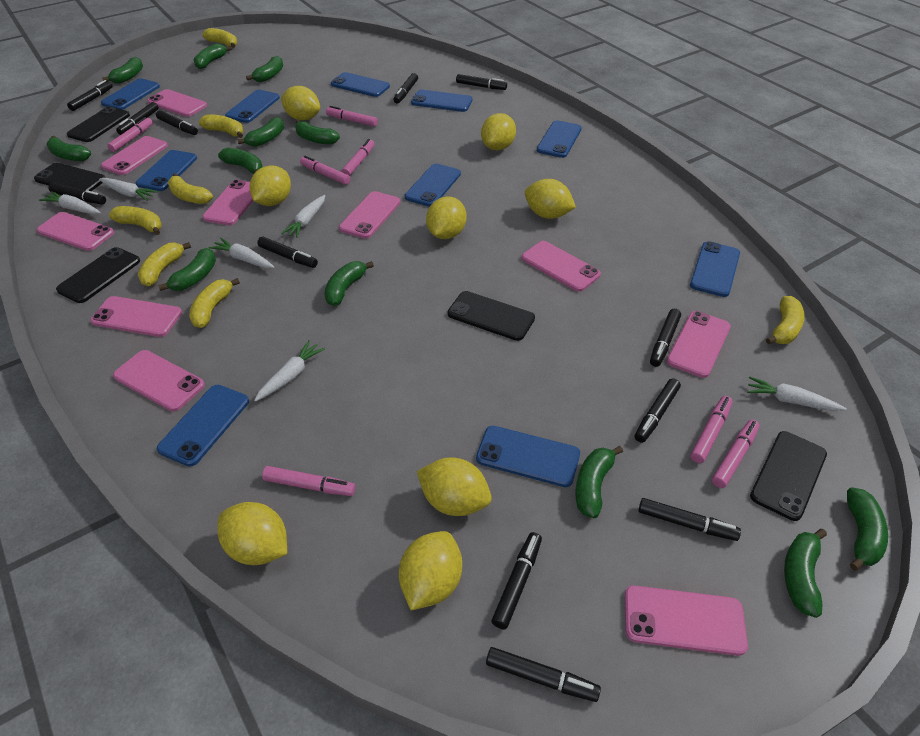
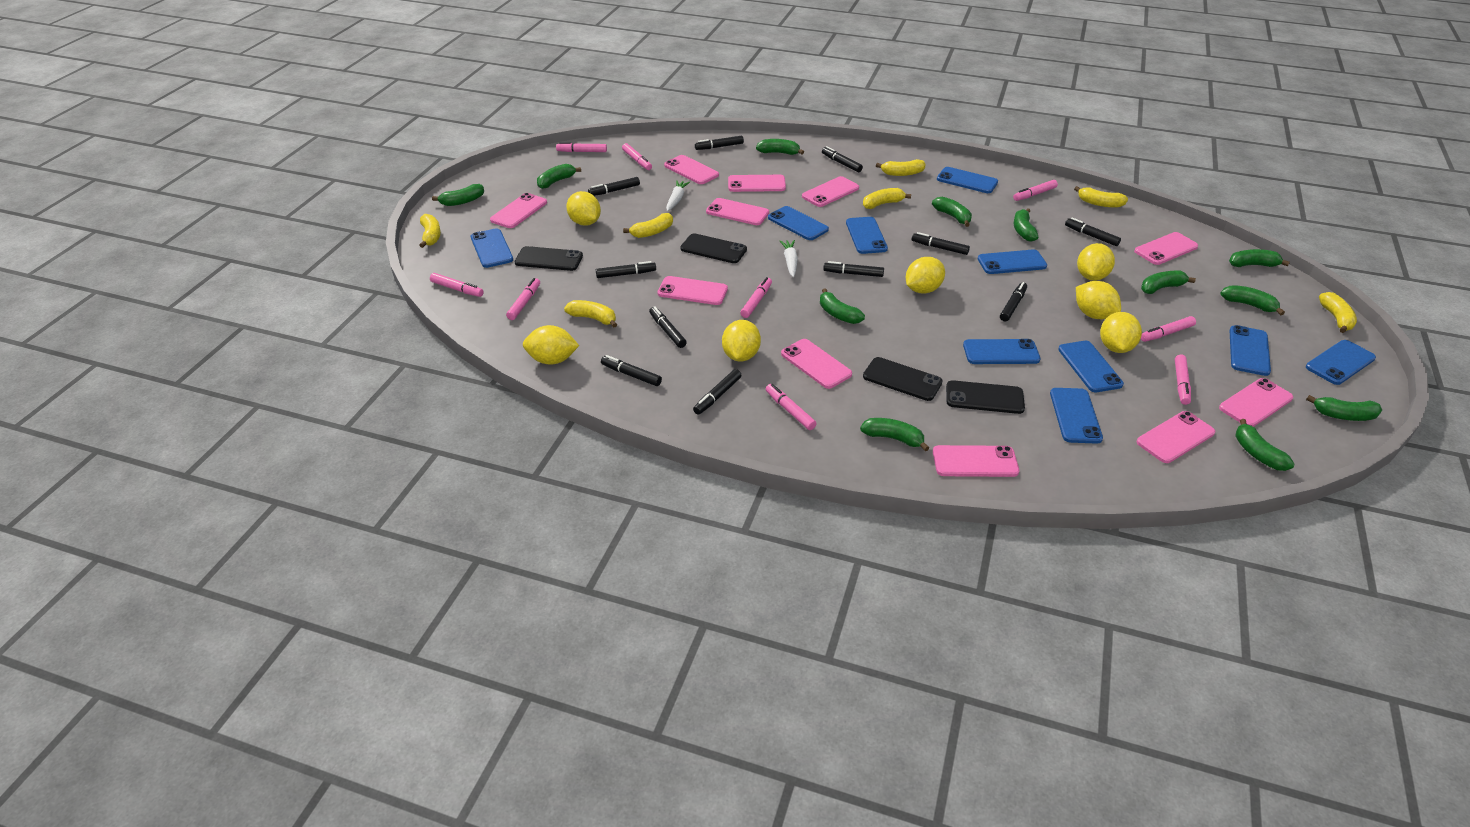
black marker: [48,183,106,205] [67,80,113,111] [116,102,158,135] [156,110,198,135] [257,237,318,268] [393,73,418,104] [456,74,507,90] [486,647,601,702] [492,532,542,630] [635,378,681,443] [638,498,741,541] [650,309,681,367] = 12 -> [588,177,640,196] [596,261,656,278] [601,355,662,386] [649,306,687,348] [693,369,742,415] [695,136,744,150] [822,146,863,172] [823,261,884,277] [912,232,970,255] [1000,282,1027,321] [1065,218,1121,246] = 11
black phone: [34,163,106,191] [56,247,140,303] [67,106,130,142] [448,291,535,341] [750,431,827,521] = 5 -> [515,246,583,271] [680,233,747,263] [863,357,943,401] [946,380,1025,414] = 4
pink marker: [107,117,153,152] [262,466,356,496] [300,156,350,185] [326,106,378,127] [342,139,375,176] [690,396,733,463] [712,420,760,488] = 7 -> [430,273,484,297] [506,278,540,320] [556,142,607,152] [622,143,652,170] [740,277,772,318] [766,384,817,430] [1013,180,1058,201] [1141,316,1196,342] [1175,355,1191,405] = 9
pink phone: [37,212,114,251] [90,296,182,337] [101,136,168,175] [113,350,205,411] [147,89,207,117] [202,180,253,225] [339,191,400,239] [522,241,601,292] [625,585,748,656] [667,311,731,378] = 10 -> [490,193,547,228] [658,276,728,305] [664,155,719,184] [706,198,769,225] [728,175,786,192] [781,339,852,389] [802,176,859,207] [933,445,1019,477] [1134,232,1198,265] [1137,411,1215,463] [1219,378,1293,427] = 11
white carrot: [39,191,101,214] [99,178,158,201] [209,238,274,268] [254,340,325,402] [281,195,325,238] [747,376,847,411] = 6 -> [666,180,690,211] [780,240,798,277] = 2
yellow lemon: [217,502,287,565] [250,165,291,206] [281,86,320,120] [399,531,462,610] [417,457,492,516] [426,196,466,239] [481,113,516,150] [525,179,576,219] = 8 -> [523,325,579,365] [566,191,601,226] [722,320,761,361] [906,257,945,294] [1076,281,1121,319] [1077,243,1115,281] [1100,312,1142,353] = 7

